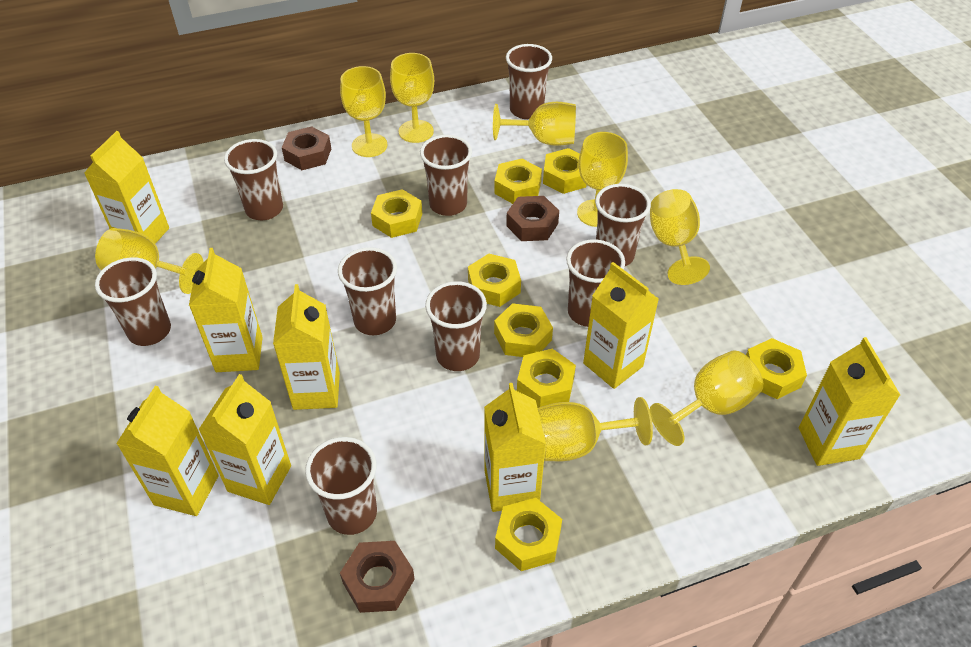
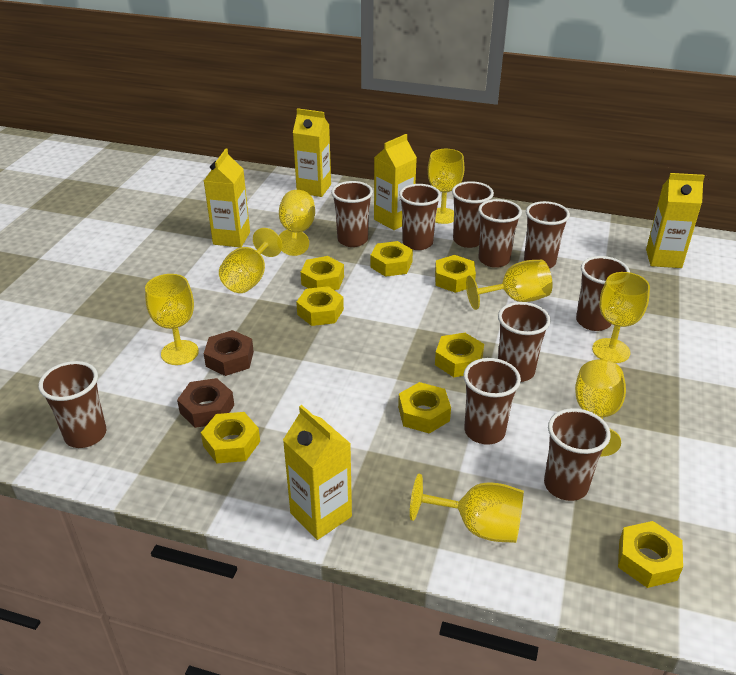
brown cup: [95,257,171,346] [224,139,283,220] [305,437,377,535] [338,247,397,335] [420,135,472,216] [425,281,487,371] [506,44,552,119] [566,239,625,327] [595,184,651,266] = 9 -> [38,361,106,448] [331,181,373,247] [399,184,441,250] [452,181,494,248] [463,358,521,445] [478,199,522,268] [498,302,551,382] [524,201,570,269] [544,408,611,501] [576,256,630,331] = 10
brown nut: [282,126,331,170] [340,541,415,613] [506,196,559,241] = 3 -> [177,378,234,428] [204,330,254,376] = 2
yellow carton: [84,131,169,244] [116,386,219,516] [189,248,263,372] [198,374,291,505] [273,284,340,410] [484,383,546,512] [583,262,659,389] [799,337,900,466] = 8 -> [204,148,250,248] [283,405,352,540] [293,108,331,197] [374,134,417,230] [646,173,705,268] = 5

